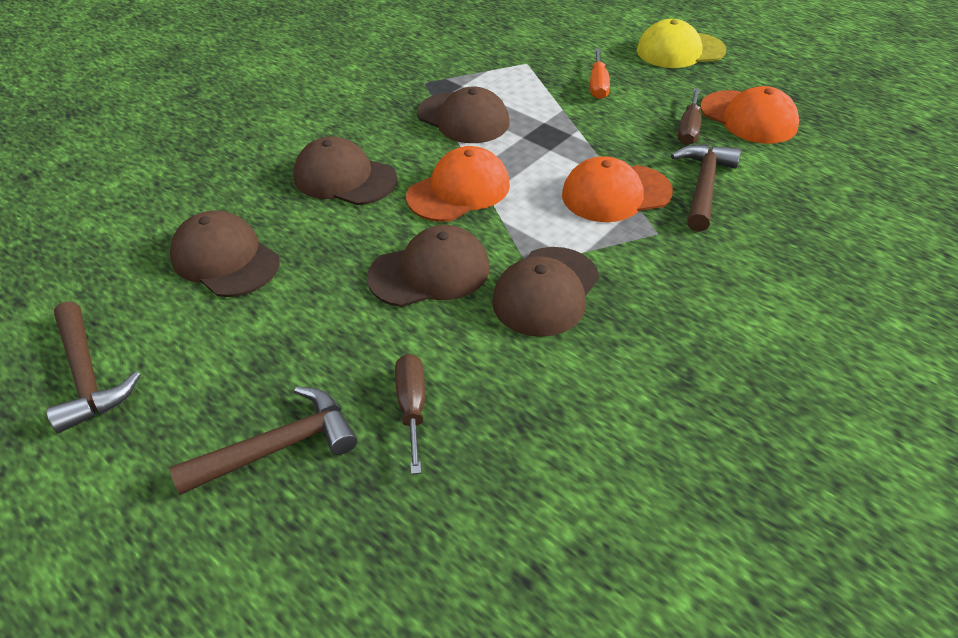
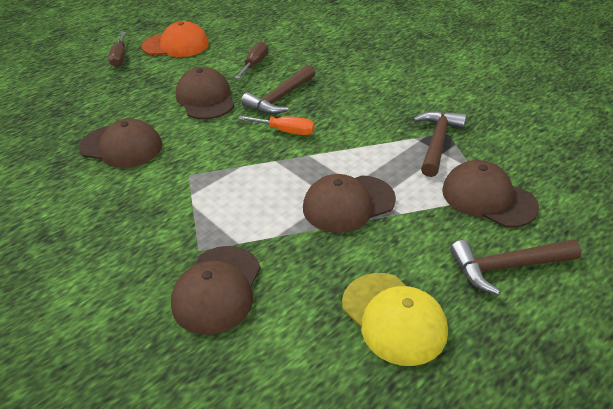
orange cap: [406,146,510,222] [562,156,673,222] [700,86,799,144] = 3 -> [142,21,209,57] = 1

